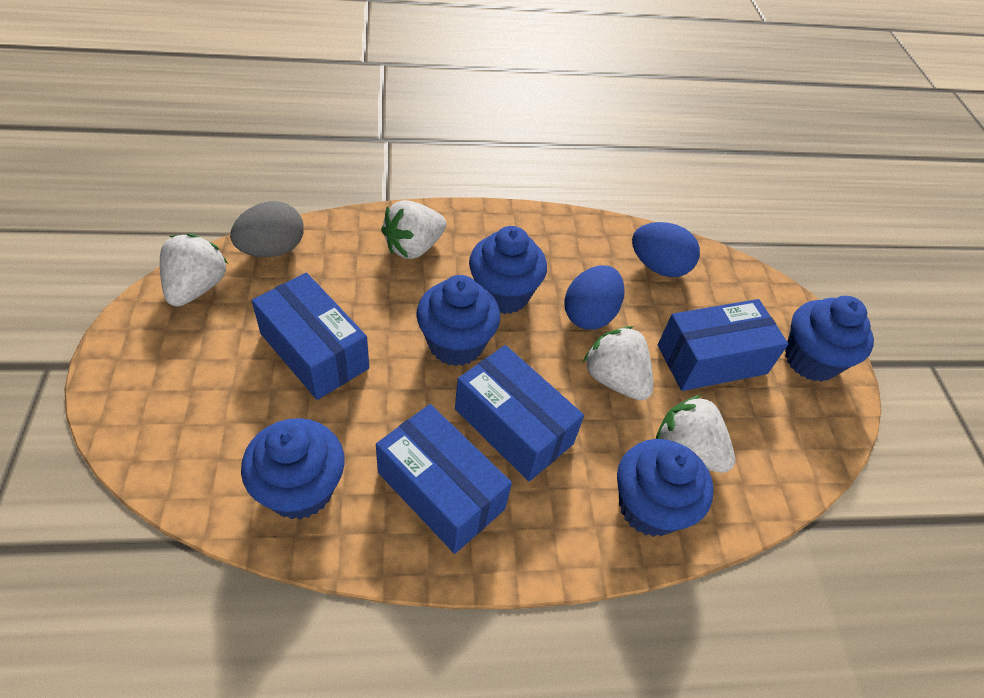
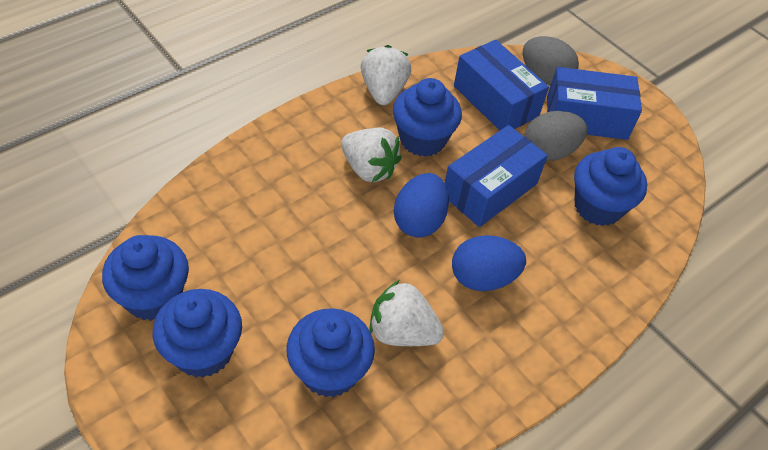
blue box: [252,272,369,400] [376,404,512,554] [455,345,584,481] [658,299,788,391] = 4 -> [445,125,548,227] [454,40,549,130] [547,67,642,140] = 3
grey egg: [230,201,304,257] = 1 -> [523,36,579,86] [524,111,587,161] = 2
white strawberry: [160,233,228,307] [381,200,447,259] [583,326,653,400] [656,395,735,473] = 4 -> [341,128,402,182] [361,45,411,105] [369,280,444,346] = 3

